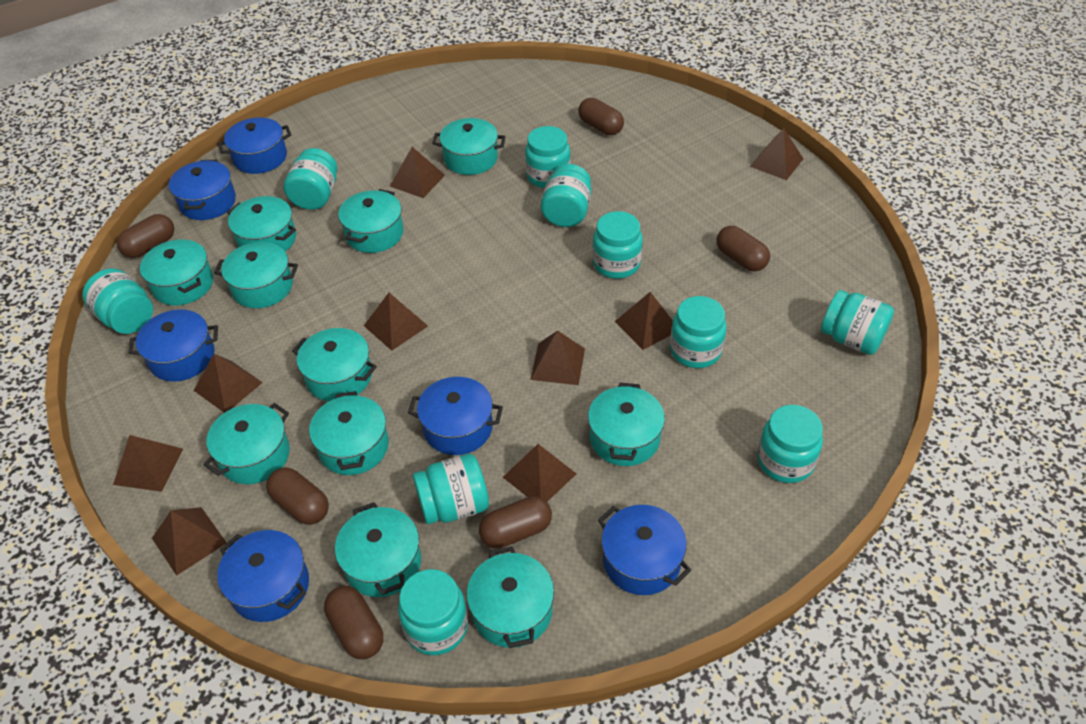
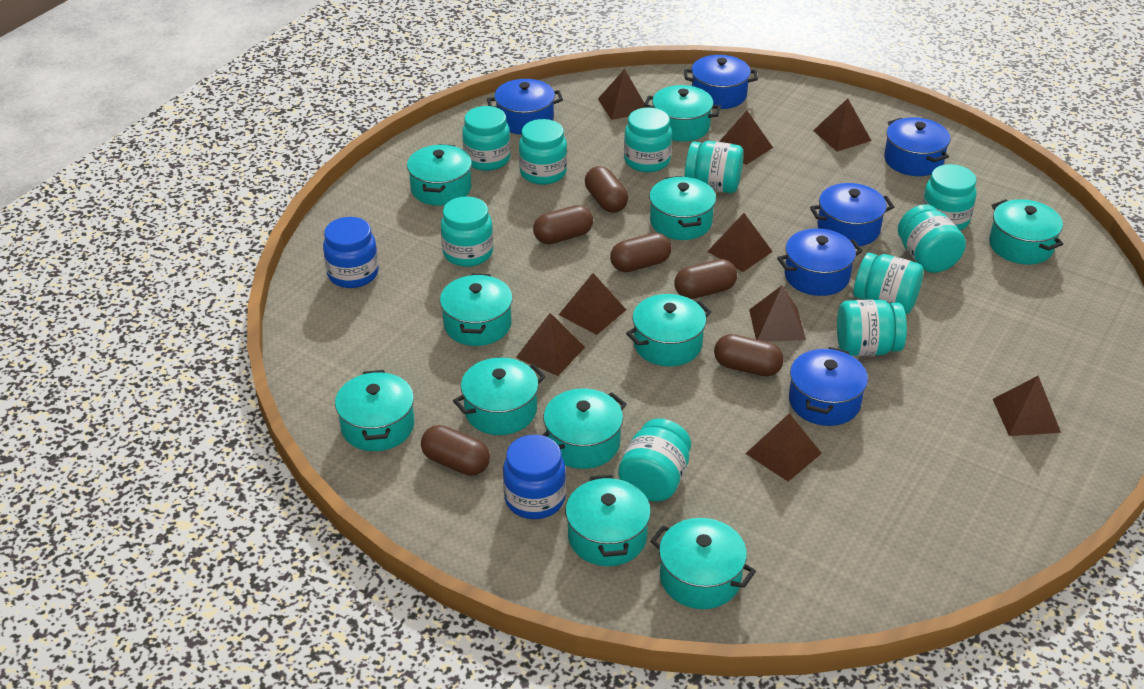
blue jar: none = 0 -> [323,217,379,288] [503,435,566,519] = 2

